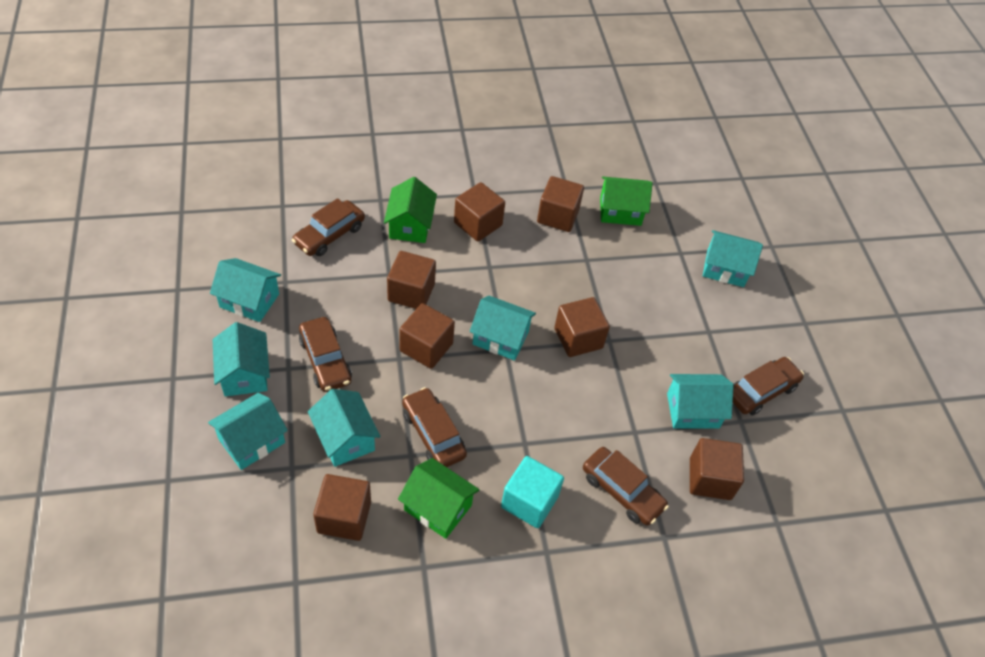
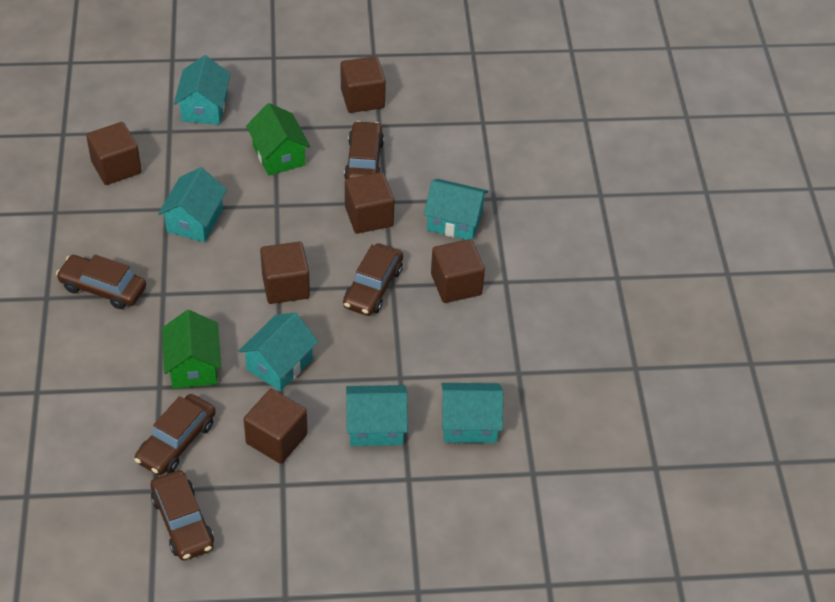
brown cube: [313,474,371,541] [387,251,436,309] [399,303,455,369] [454,182,505,242] [537,176,584,232] [554,297,610,357] [690,438,744,500] = 7 -> [86,122,142,185] [244,389,308,464] [260,242,310,304] [341,56,386,113] [345,172,394,234] [431,239,485,303] = 6
green house: [384,177,437,243] [398,458,480,539] [600,176,653,226] = 3 -> [162,310,221,389] [246,103,310,176] = 2
turquoise cube: [501,456,564,528] = 1 -> none = 0
turquoise house: [208,393,288,470] [210,258,281,322] [213,322,270,396] [308,389,381,467] [470,296,536,361] [667,374,734,429] [703,230,763,287] = 7 -> [158,167,227,242] [174,55,231,125] [239,313,318,391] [346,385,408,446] [424,179,488,240] [441,383,503,443] = 6

